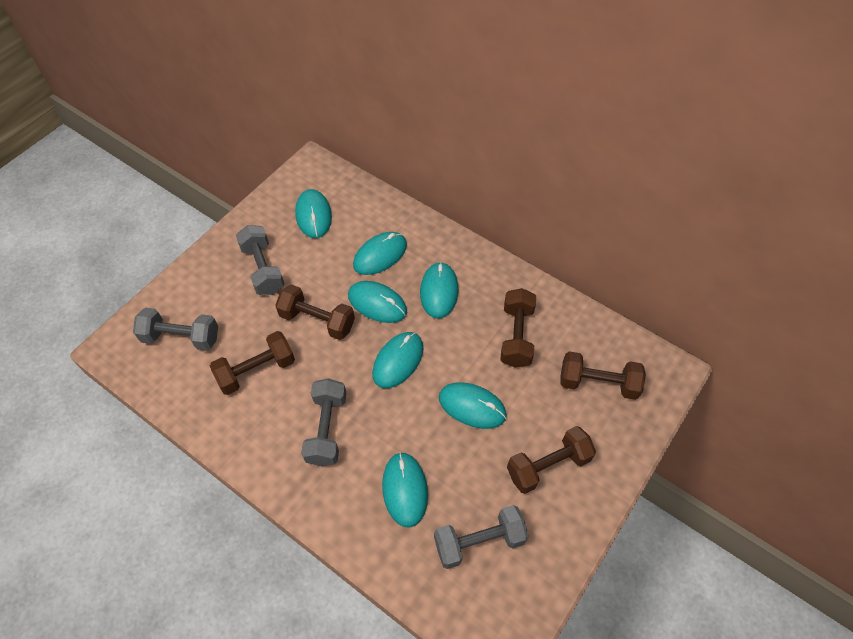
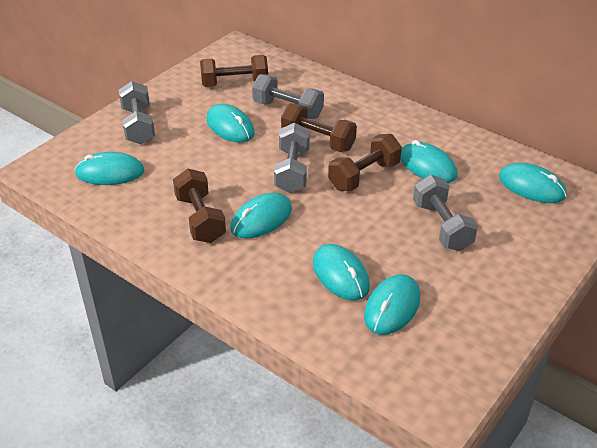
brown dumbbell: [210,331,295,395] [275,284,355,340] [501,288,536,368] [507,426,596,494] [561,351,646,400] = 5 -> [173,169,226,243] [200,55,268,87] [281,104,357,152] [328,134,402,191] = 4

